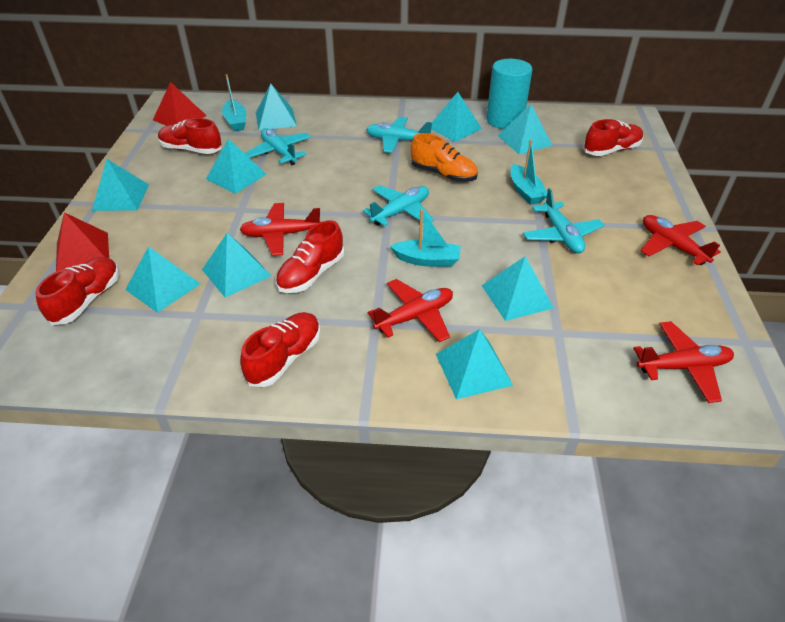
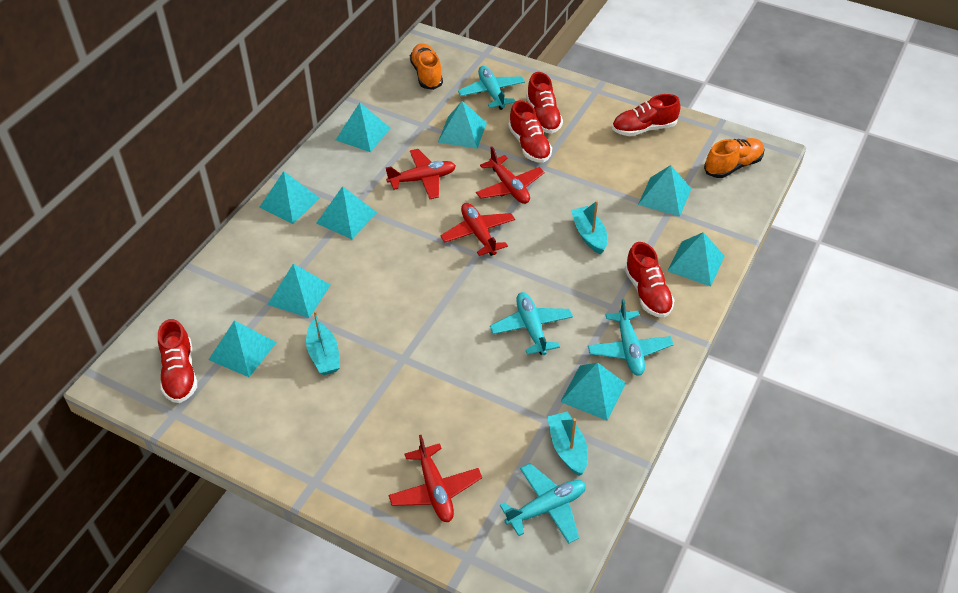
orange shoe: [411,133,478,182] = 1 -> [410,43,443,90] [704,138,764,178] = 2
red pyramid: [56,212,109,272] [153,82,207,126] = 2 -> none = 0
turquoise cylinder: [486,59,533,129] = 1 -> none = 0

